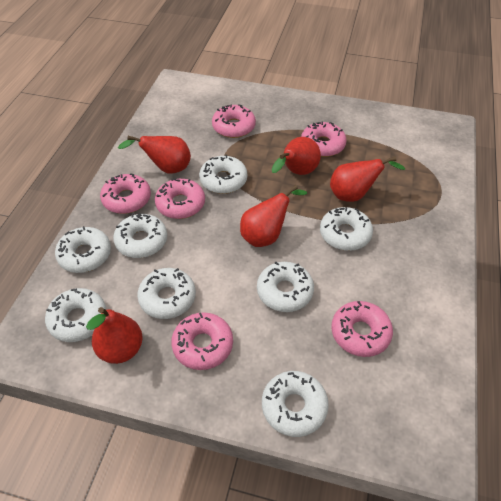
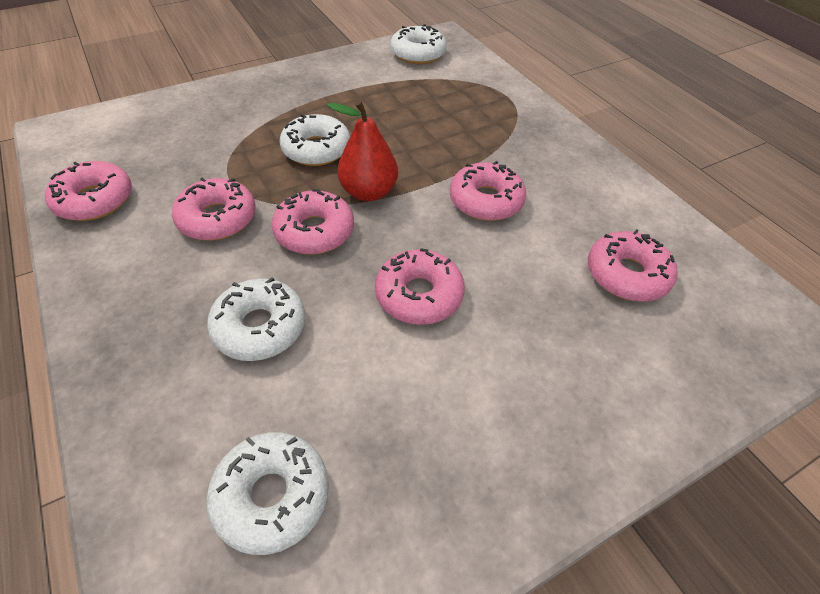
red pear: [86,307,143,364] [118,136,191,174] [240,185,307,247] [271,137,321,175] [330,157,406,202] = 5 -> [327,100,398,201] = 1
white donut: [45,288,106,342] [55,226,111,273] [113,214,167,258] [137,268,196,319] [199,155,247,194] [257,262,314,312] [262,371,329,437] [320,207,373,251] = 8 -> [207,277,305,361] [207,432,329,555] [279,114,350,166] [390,24,447,64] = 4

